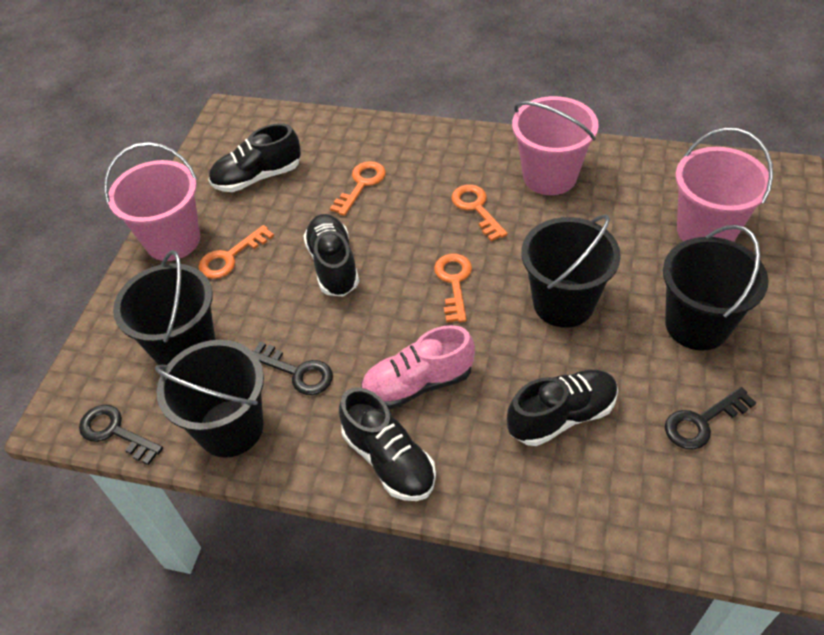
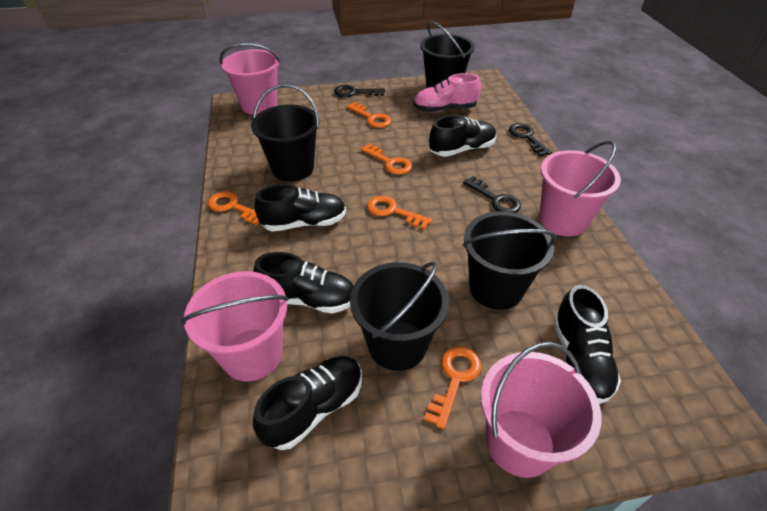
black shoe: [209,123,301,192] [303,214,359,296] [339,387,436,501] [507,370,618,446] = 4 -> [253,252,353,314] [253,356,362,450] [254,184,346,232] [429,115,497,157] [553,285,621,404] = 5
orange key: [199,225,274,279] [330,161,386,216] [434,254,472,322] [451,184,508,241] = 4 -> [208,191,259,225] [347,102,391,128] [361,143,412,175] [367,196,432,230] [424,347,481,429] = 5
pink bucket: [104,142,200,261] [512,96,599,195] [675,128,773,242] = 3 -> [181,271,289,381] [220,43,281,115] [481,342,601,478] [539,141,621,236] = 4

